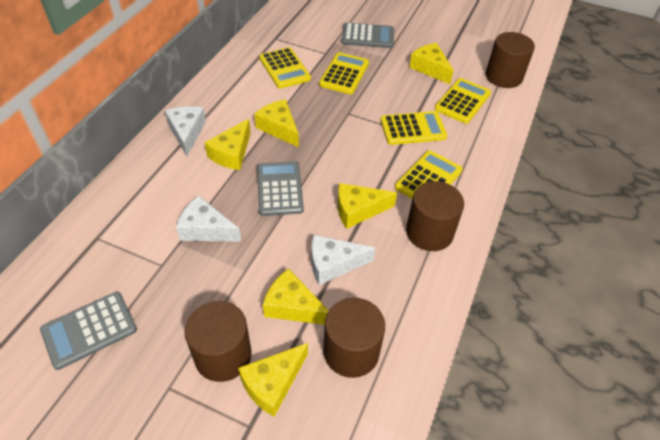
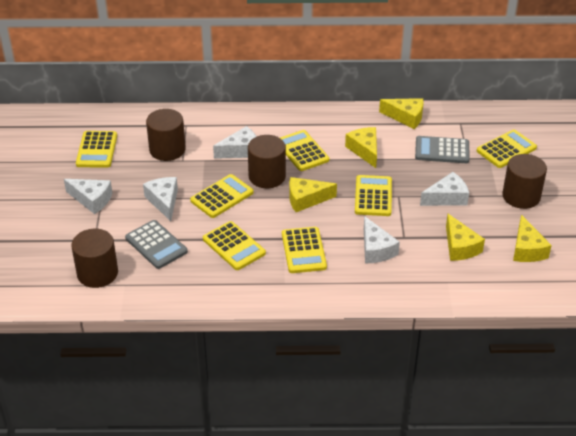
grey calculator: [40,292,137,370] [257,161,304,216] [342,23,394,48] = 3 -> [125,220,188,269] [415,136,470,163] = 2
white cheese: [165,106,206,156] [176,196,241,242] [312,235,375,285] = 3 -> [64,179,112,214] [143,177,178,221] [213,126,257,159] [364,216,400,264] [420,172,469,206] = 5
yellow calculator: [259,47,311,89] [319,52,369,94] [380,111,447,145] [395,150,463,199] [434,78,491,124] = 5 -> [76,131,117,168] [190,174,254,218] [203,221,266,270] [280,130,329,171] [282,227,327,273] [355,175,392,216] [477,129,537,168] = 7
yellow cheese: [204,119,250,170] [238,343,308,417] [254,99,299,147] [263,268,329,325] [338,183,397,229] [409,43,454,84] = 6 -> [290,177,337,212] [345,127,377,168] [379,98,424,129] [446,214,485,261] [513,215,552,262] = 5

